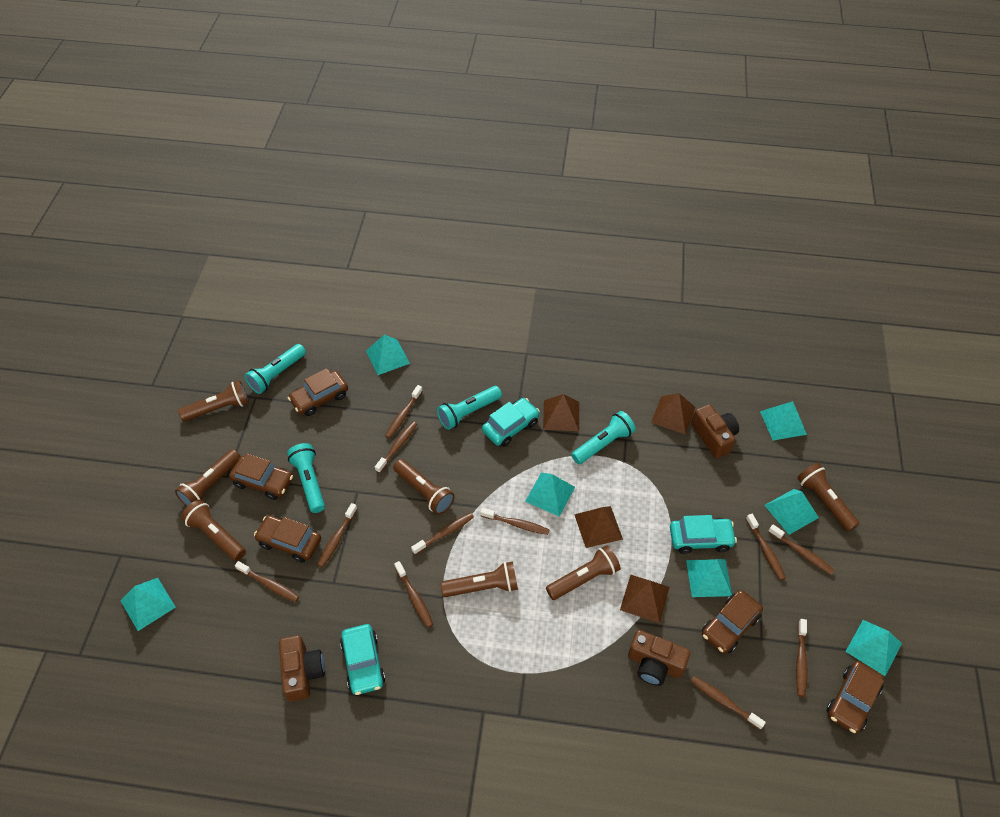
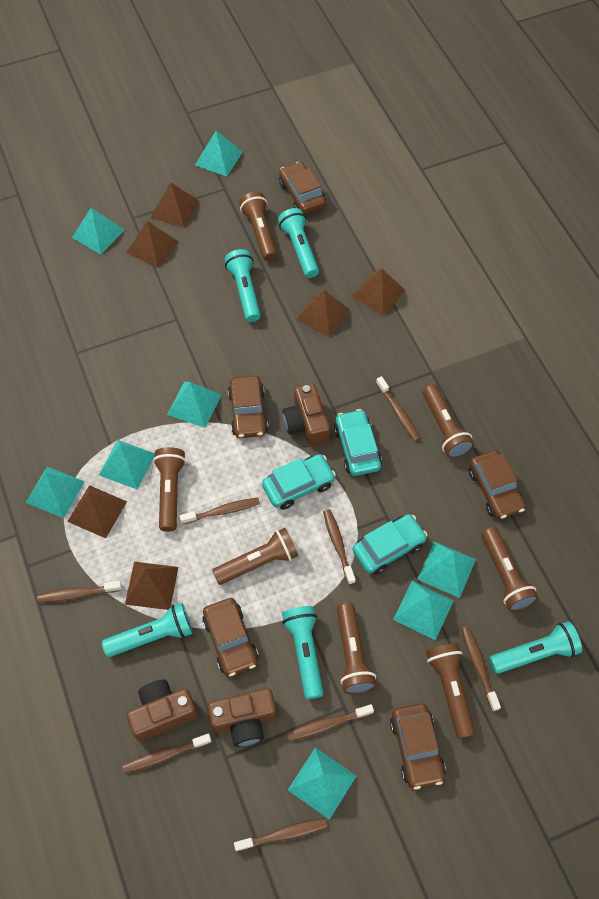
brown pyramid: [543,394,579,431] [574,506,623,548] [620,575,670,623] [651,393,696,435] = 4 -> [67,485,127,538] [125,562,178,610] [126,221,179,268] [151,182,199,228] [296,290,350,337] [351,268,406,316] = 6
brown toothbrush: [235,561,299,602] [317,503,357,568] [375,421,417,473] [385,385,423,439] [394,561,433,628] [411,513,474,555] [480,508,550,535] [691,676,766,730] [746,514,786,580] [768,525,834,575] [796,619,808,697] = 11 -> [37,581,122,603] [122,734,212,773] [180,498,260,525] [234,818,327,852] [287,704,374,741] [323,509,356,585] [376,376,420,441] [461,627,501,711] = 8
turquoise flashlight: [245,344,306,394] [287,443,325,513] [437,386,502,430] [571,411,636,464] = 4 -> [102,603,193,657] [225,249,261,322] [278,208,319,278] [282,606,323,699] [489,621,582,674] = 5
turquoise pyramid: [120,578,176,631] [366,335,410,375] [525,472,575,517] [686,559,732,597] [760,401,807,440] [764,489,819,535] [845,620,902,676] = 7 -> [25,467,85,518] [72,208,125,254] [99,440,155,489] [167,382,222,428] [195,131,243,176] [288,747,356,820] [393,581,454,640] [417,541,476,598] = 8

